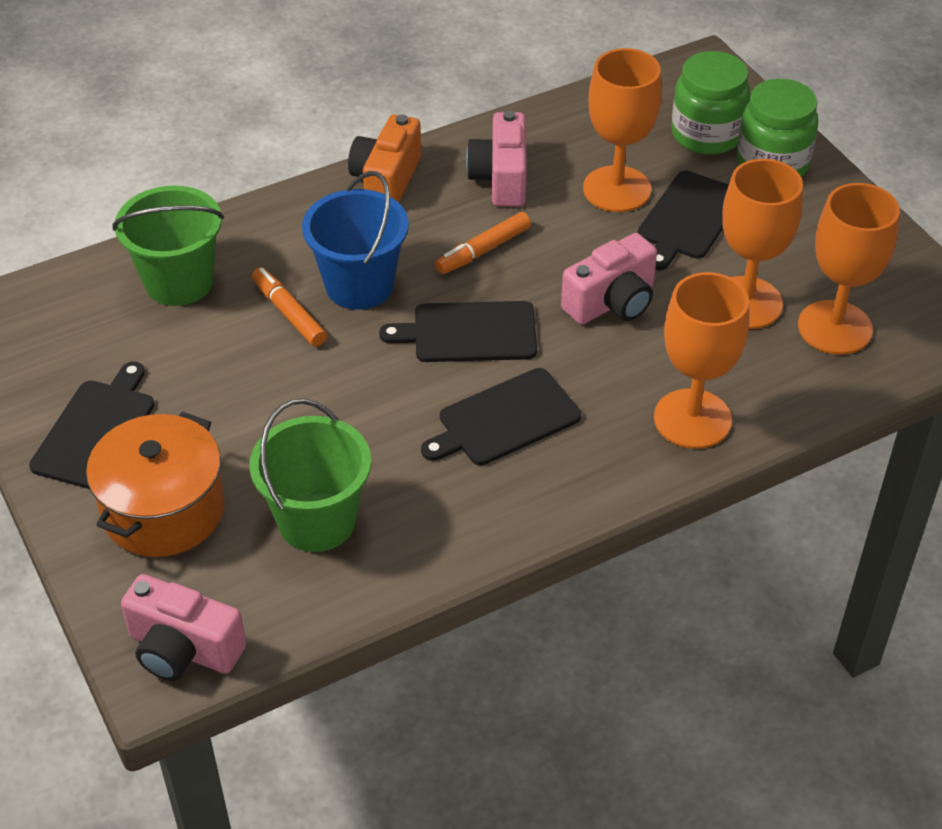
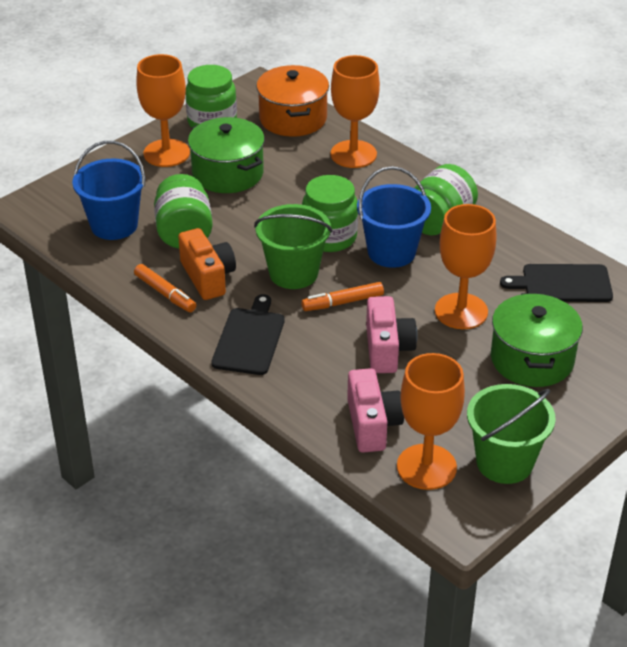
black cutting board: [29,361,154,489] [379,301,537,362] [421,368,581,465] [638,170,729,270] = 4 -> [211,294,285,375] [500,264,613,302] = 2
blue bucket: [302,171,409,310] = 1 -> [72,141,145,240] [357,166,431,268] = 2
green jar: [671,51,750,155] [737,79,818,177] = 2 -> [154,174,213,249] [185,65,237,128] [302,175,358,252] [415,164,478,235] = 4
green pot: none = 0 -> [188,117,265,193] [491,293,583,387] = 2
pink camera: [121,574,246,681] [466,111,527,207] [561,233,657,325] = 3 -> [347,368,404,453] [366,296,417,373] = 2

